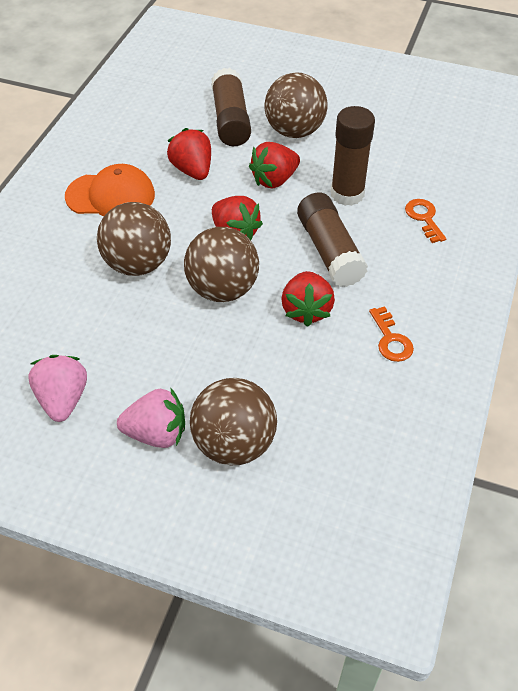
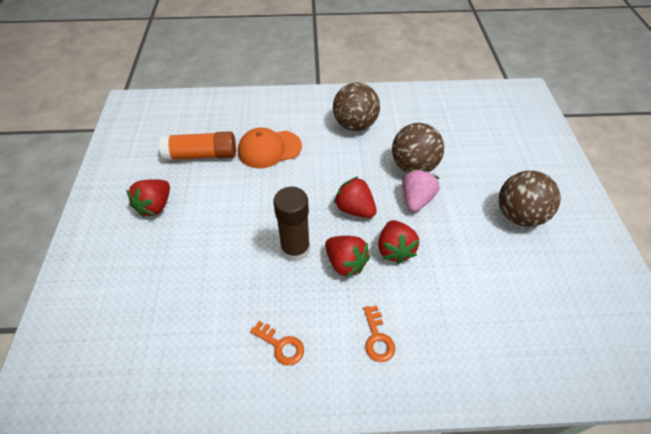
brown ball: [97,202,171,276] [184,227,259,302] [190,378,277,465] [265,72,327,138] = 4 -> [333,83,380,131] [392,123,444,173] [499,171,561,227] = 3
brown glue stick: [211,68,251,146] [297,192,368,287] [331,106,375,206] = 3 -> [273,187,310,262] = 1
orange glue stick: none = 0 -> [159,131,236,161] = 1
pink strawberry: [28,355,87,422] [117,389,185,448] = 2 -> [402,169,440,212] = 1

